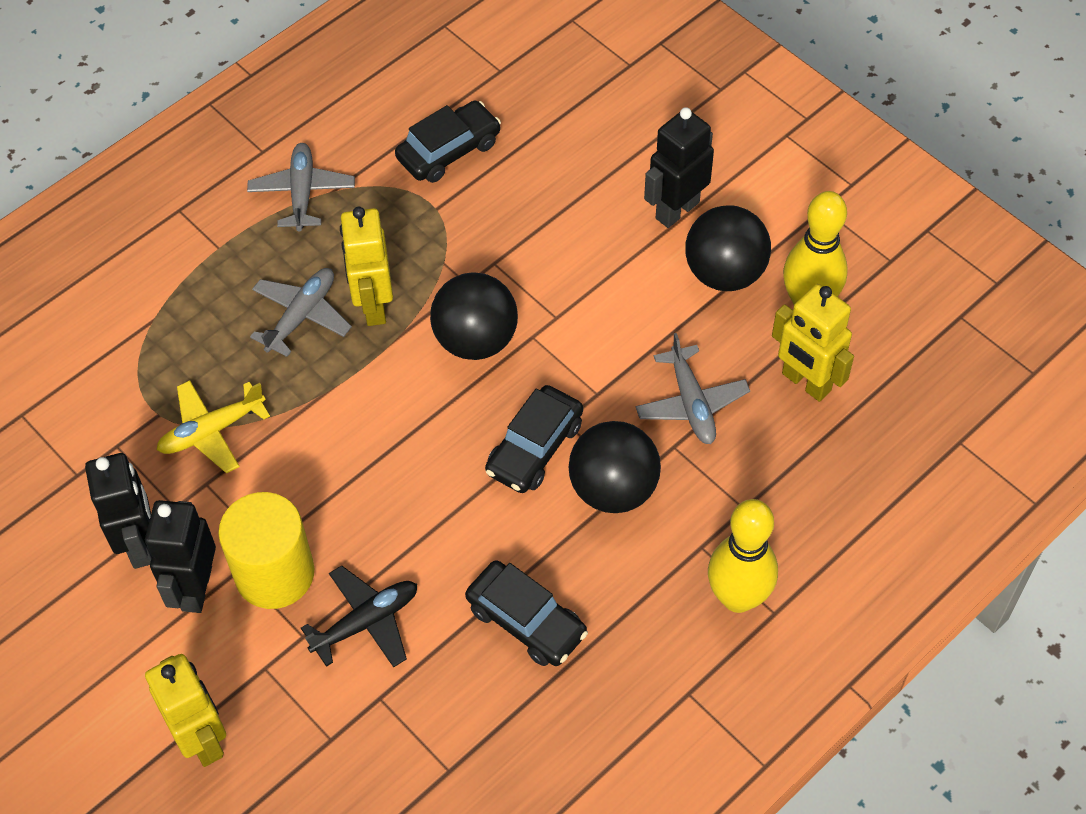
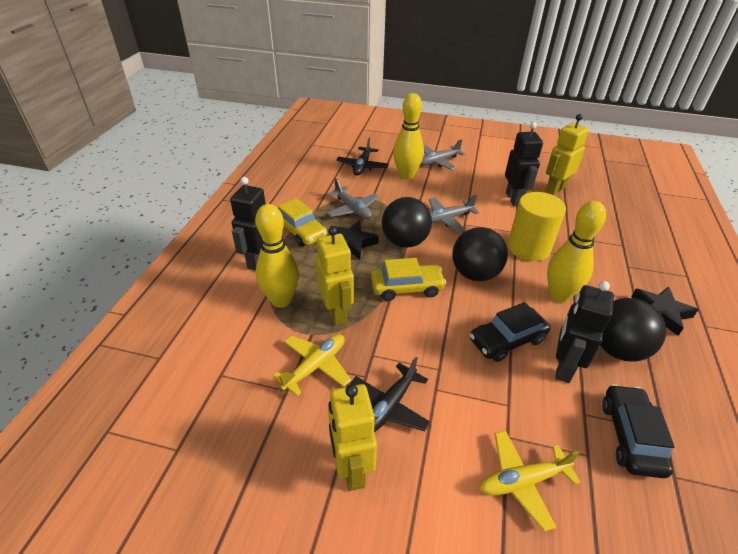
black car: [395,101,501,183] [465,560,588,666] [485,385,583,493] = 3 -> [470,302,551,362] [602,384,675,478] = 2
black plane: [301,566,417,668] = 1 -> [336,138,389,176] [350,357,431,432] = 2
black star: none = 0 -> [331,221,378,260] [631,286,698,336] = 2
yellow bowling pin: [708,499,778,613] [783,191,848,305] = 2 -> [255,204,299,308] [393,93,424,179] [547,201,606,302] = 3
yellow car: none = 0 -> [278,198,327,246] [371,258,446,301] = 2
yellow plane: [157,380,270,473] = 1 -> [273,334,351,396] [479,430,581,532] = 2

